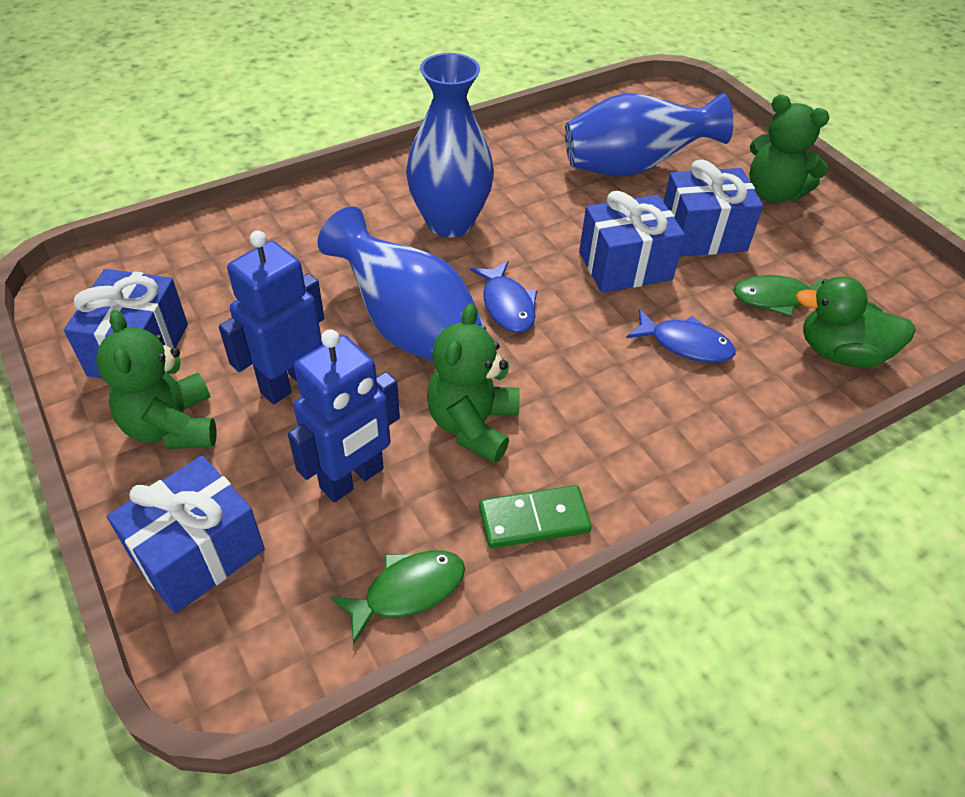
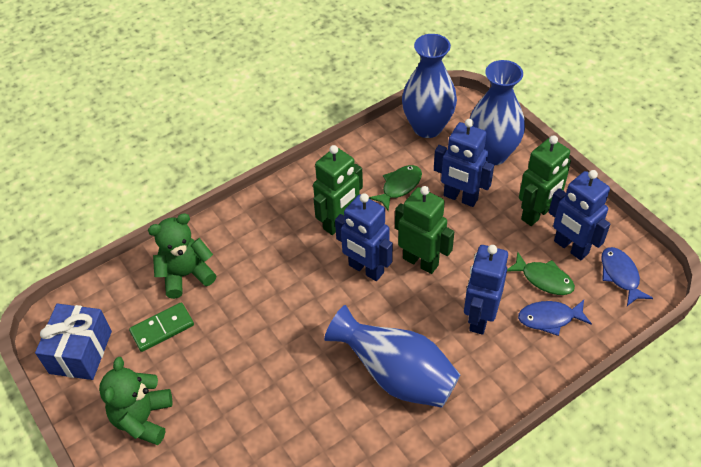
blue gift: [64,269,188,378] [107,455,265,614] [579,191,685,293] [663,159,763,257] = 4 -> [35,304,112,380] = 1
blue robot: [219,231,324,404] [288,329,400,502] = 2 -> [335,193,393,281] [434,119,494,207] [464,245,508,335] [549,170,610,260] = 4
green duck: [796,276,916,368] = 1 -> none = 0
green robot: none = 0 -> [313,145,363,235] [395,186,454,274] [519,135,571,226] = 3
green teddy bear: [96,310,216,449] [427,303,520,463] [749,95,830,203] = 3 -> [99,357,173,445] [148,213,217,299] = 2

